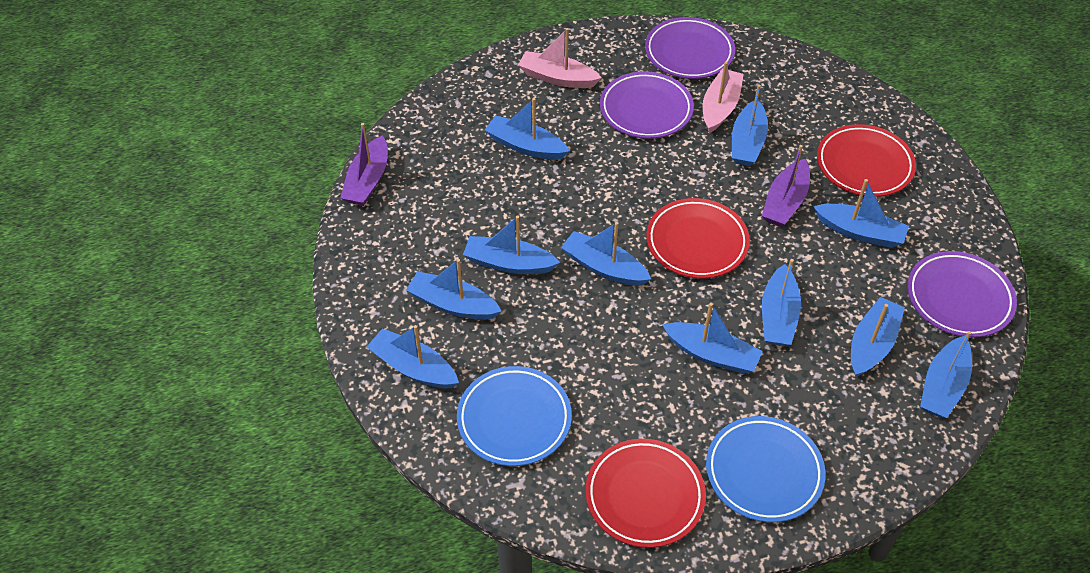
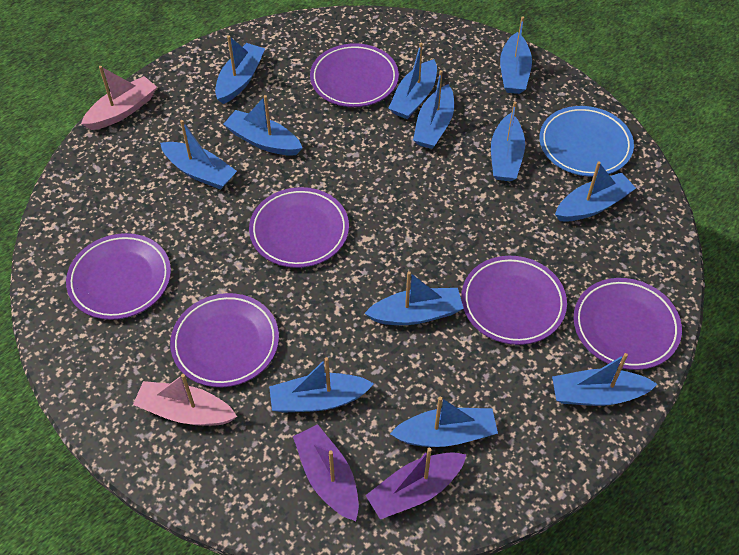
blue boat: [367,325,459,388] [406,259,502,320] [463,215,560,274] [485,98,570,160] [561,222,651,286] [663,303,763,374] [732,84,768,166] [762,259,801,346] [813,179,909,248] [851,297,905,377] [920,331,972,418] = 11 -> [160,120,237,190] [215,35,265,104] [223,95,302,156] [269,357,374,413] [364,271,464,325] [388,43,437,119] [390,397,498,447] [413,70,454,149] [491,101,525,181] [500,16,532,94] [552,353,657,406] [555,162,636,222] = 12
blue plate: [457,366,572,466] [706,416,826,522] = 2 -> [539,106,634,177] = 1
purple plate: [600,71,694,139] [645,17,735,79] [907,251,1017,338] = 3 -> [66,233,171,320] [170,293,279,387] [249,187,349,268] [310,43,399,107] [461,256,567,345] [573,278,682,370] = 6
red plate: [586,439,706,548] [646,198,750,279] [817,124,916,197] = 3 -> none = 0

